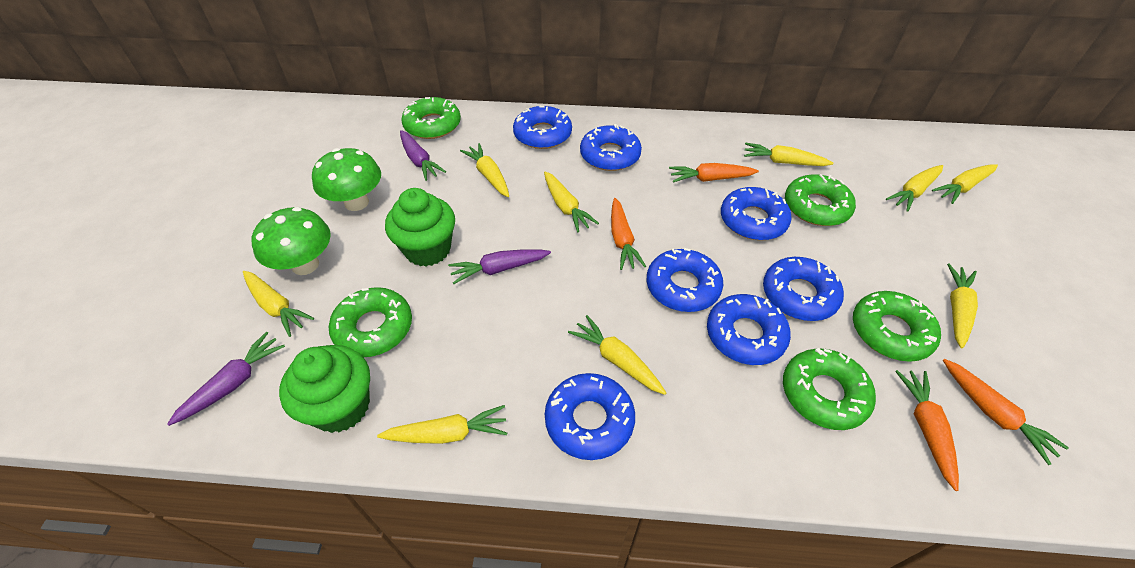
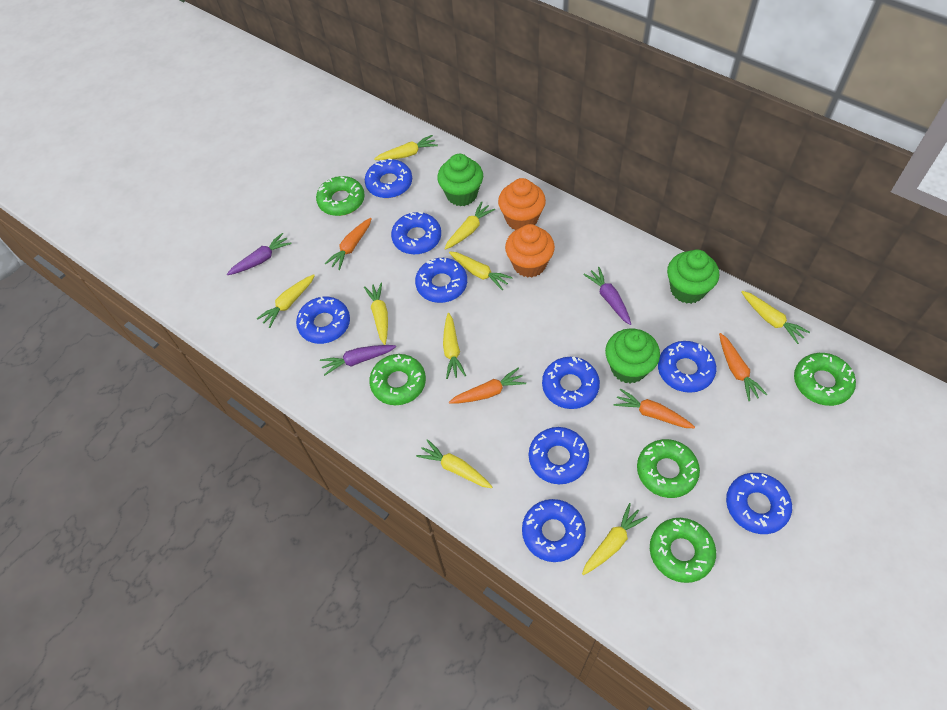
blue donut: [513,106,572,149] [545,373,635,460] [580,124,642,171] [647,248,723,312] [707,294,791,365] [721,187,792,240] [763,257,844,321] = 7 -> [296,297,350,344] [365,158,412,198] [391,212,441,254] [415,258,467,303] [522,499,586,562] [529,427,589,484] [542,357,600,409] [658,341,717,393] [726,473,792,534] = 9
green cupcake: [279,345,370,433] [385,188,455,266] = 2 -> [437,154,483,206] [605,328,660,384] [667,249,719,304] = 3
green mushroom: [252,207,331,275] [312,148,381,211] = 2 -> none = 0
orange cupcake: none = 0 -> [498,178,546,230] [505,224,555,278] = 2

